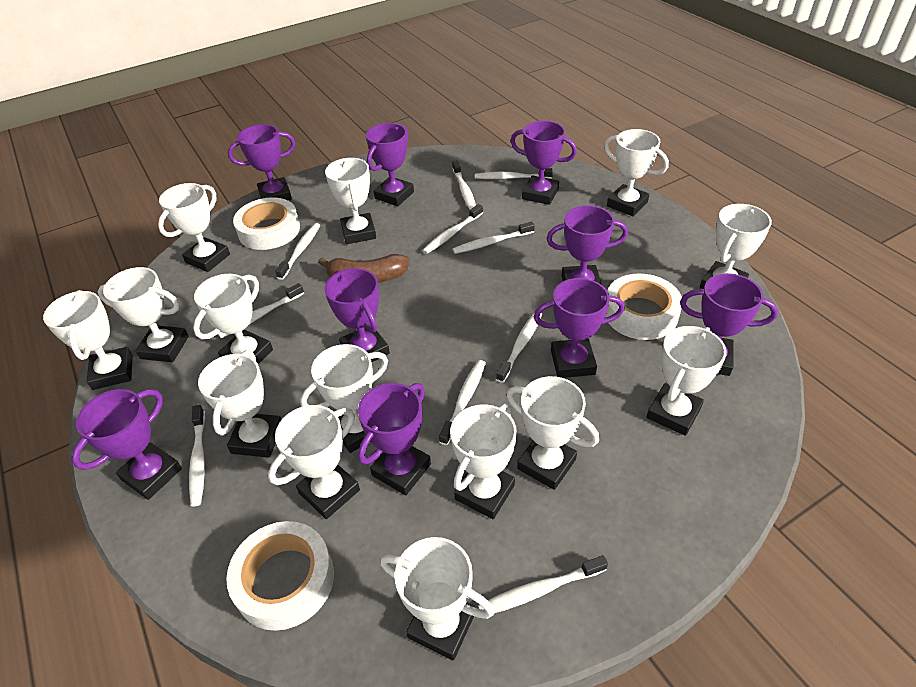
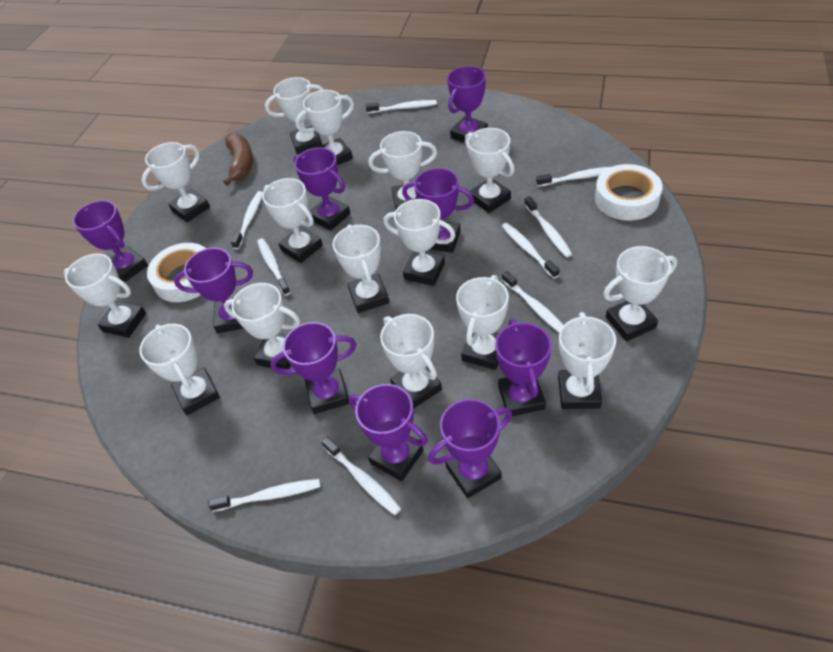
white tape: [226,521,334,631] [233,197,300,250] [605,273,682,340] = 3 -> [147,243,206,302] [595,164,663,221] = 2
white toothbrush: [189,405,205,507] [218,283,304,338] [275,223,320,280] [422,204,483,254] [439,360,486,445] [452,160,476,209] [453,221,535,254] [475,168,553,179] [478,555,608,613] [496,312,542,383] = 10 -> [208,479,320,512] [231,191,263,249] [257,238,291,296] [321,437,401,515] [366,100,437,114] [502,223,560,279] [502,271,563,333] [524,196,572,258] [536,167,610,187] = 9
white trophy: [43,290,133,390] [97,267,189,362] [158,183,230,272] [193,274,273,364] [198,350,281,458] [268,405,360,519] [300,344,388,453] [325,158,376,244] [380,537,495,660] [450,403,517,519] [507,376,599,490] [604,129,669,216] [647,326,726,436] [700,204,772,289] = 14 -> [63,254,146,338] [139,324,220,415] [142,142,210,222] [224,283,300,369] [262,178,323,263] [265,77,324,154] [295,90,354,165] [332,224,389,313] [369,131,437,209] [380,314,442,409] [383,199,456,286] [456,275,509,370] [465,128,515,213] [558,312,616,409] [603,246,677,341] = 15

